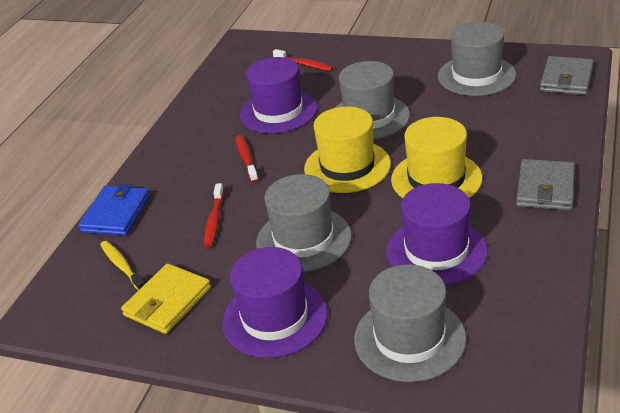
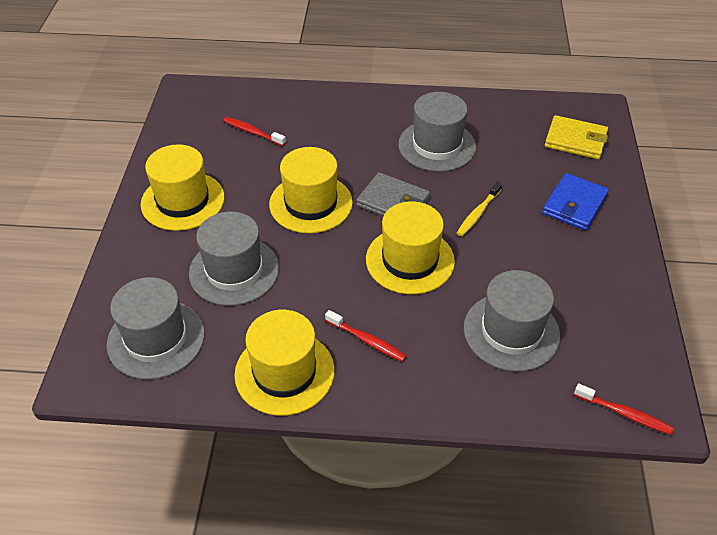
grey wallet: [516,159,575,211] [540,56,594,95] = 2 -> [356,172,430,216] = 1
purple hat: [222,247,328,358] [240,57,318,133] [386,183,488,285] = 3 -> none = 0
yellow hat: [304,106,391,193] [391,117,482,198] = 2 -> [140,144,225,231] [234,310,335,416] [269,147,353,233] [366,201,455,294] = 4

